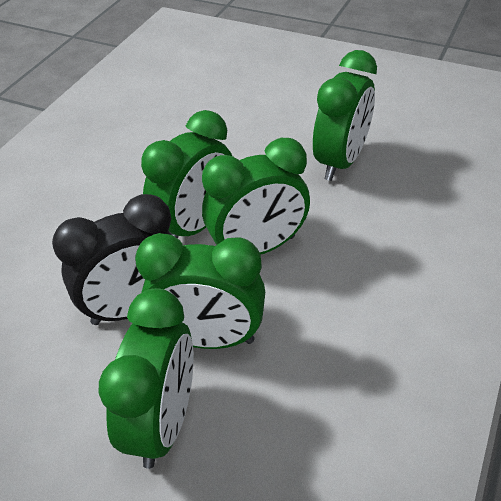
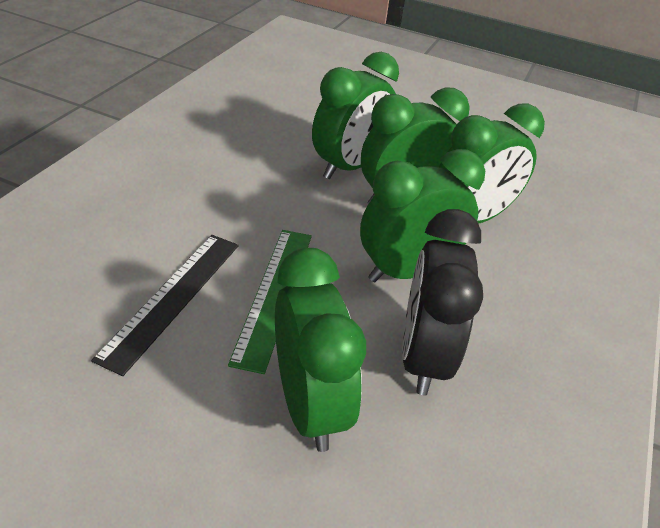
black ruler: none = 0 -> [91,235,239,376] = 1
green ruler: none = 0 -> [228,230,312,374] = 1

